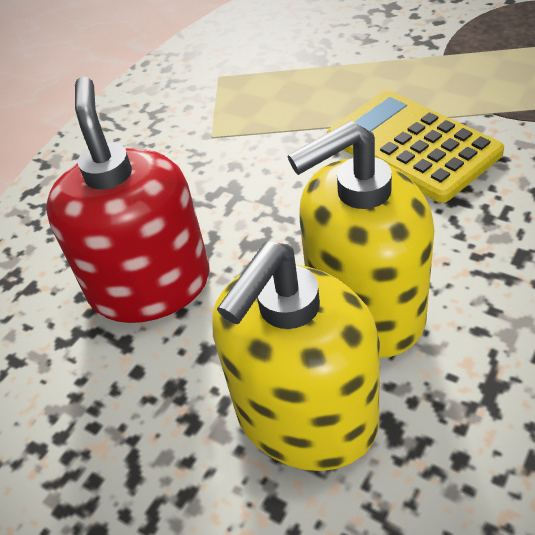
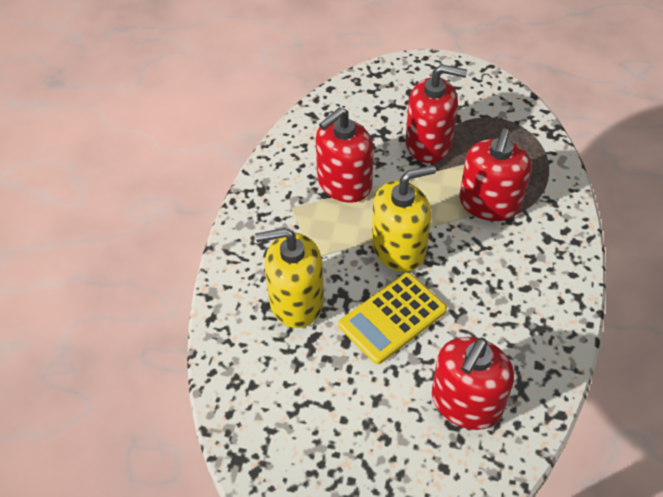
red soap dispenser: [46,77,210,323] = 1 -> [316,107,374,203] [406,64,467,163] [432,337,514,430] [459,129,531,221] = 4

